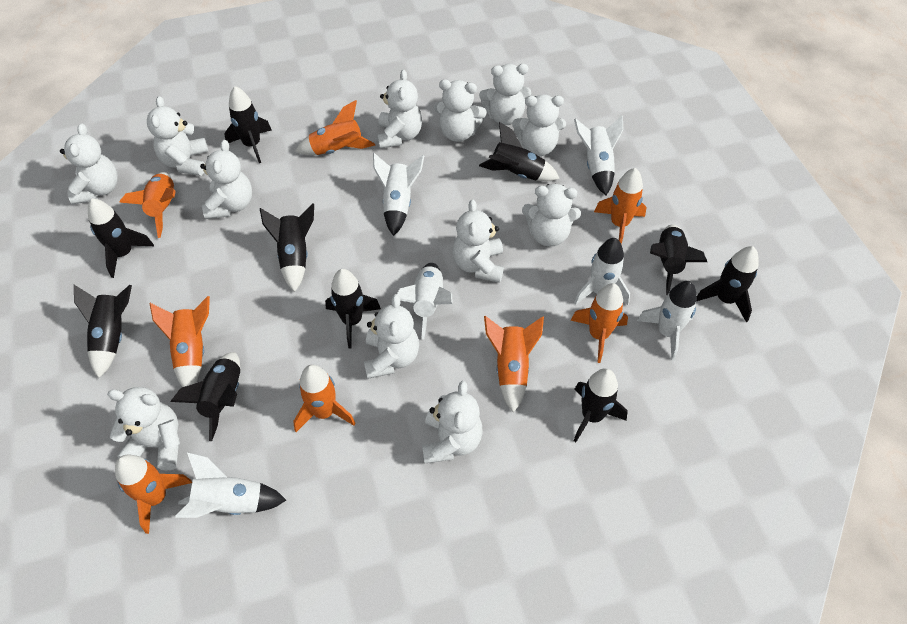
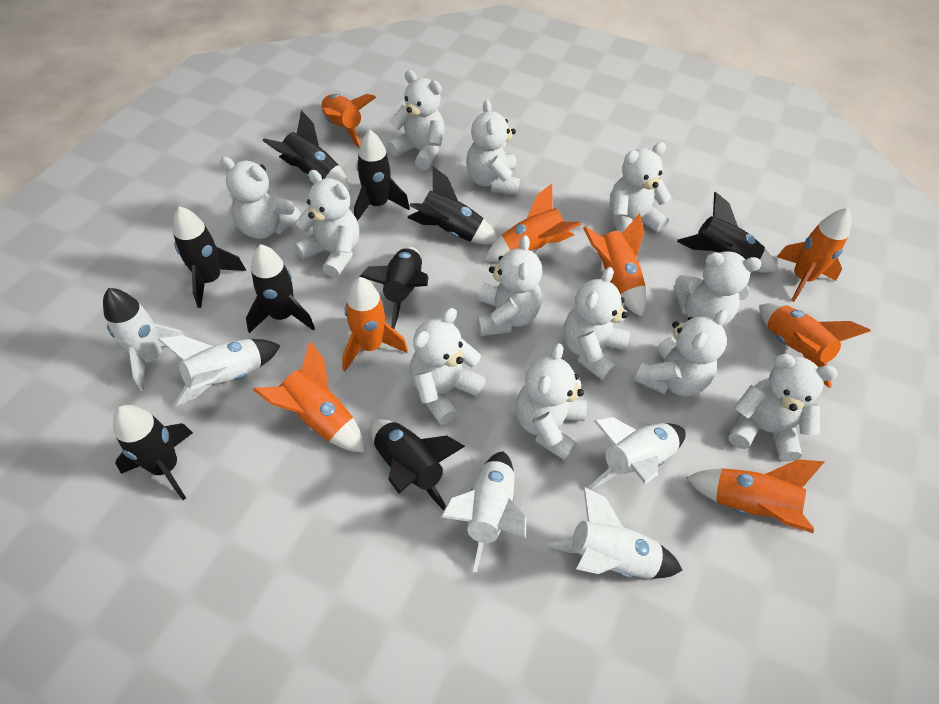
black rocket: [74,285,132,378] [88,198,154,278] [170,352,240,441] [224,86,272,163] [260,203,314,292] [325,269,381,348] [479,122,560,181] [573,368,627,442] [650,224,707,295] [697,246,759,322] = 10 -> [113,405,193,500] [173,206,246,308] [246,244,315,333] [263,110,351,191] [354,130,410,221] [360,247,428,329] [370,419,465,511] [407,166,498,245] [677,191,777,273] = 9
white rocket: [175,452,286,518] [373,153,424,236] [397,263,453,340] [574,115,623,195] [574,238,630,305] [637,281,697,360] = 6 -> [103,288,185,391] [158,335,281,407] [441,451,526,573] [547,486,682,579] [589,417,686,490] = 5

